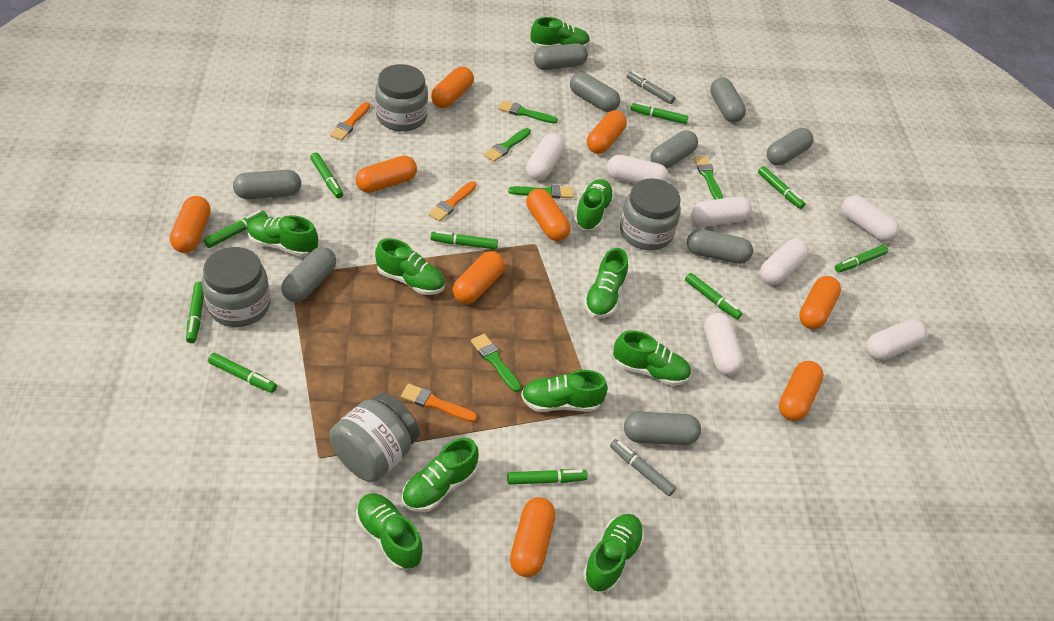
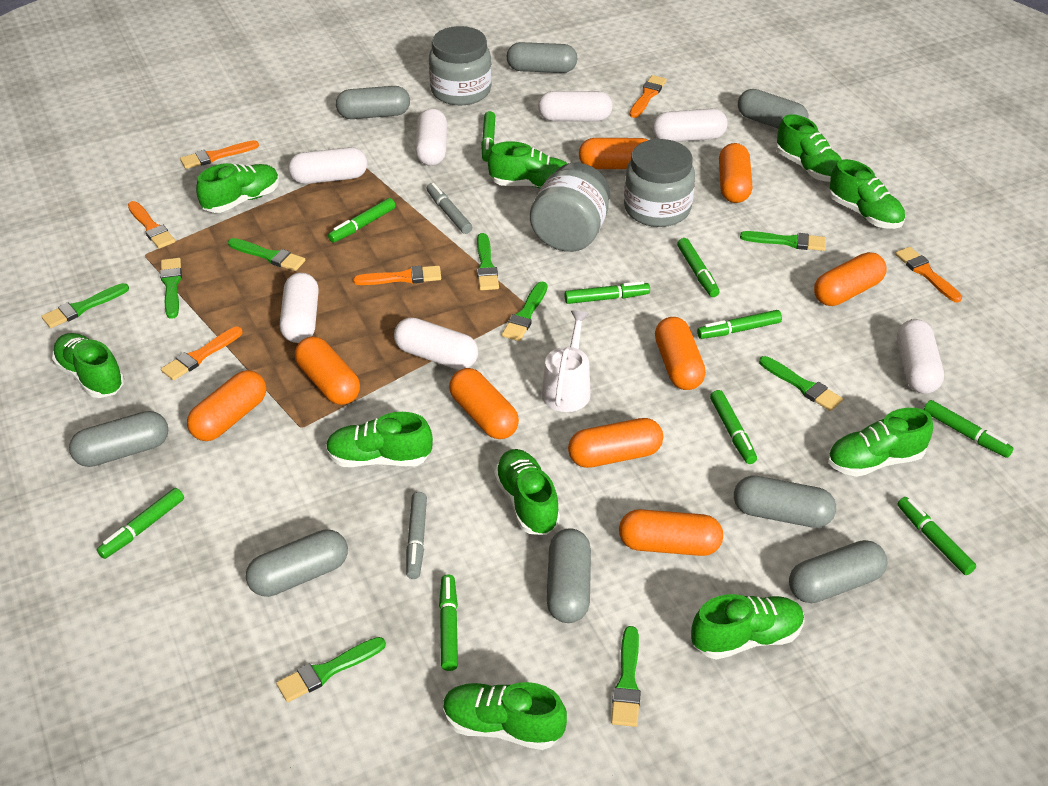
green brush: [471,334,521,392] [484,128,531,162] [498,100,558,124] [508,185,574,199] [694,156,723,200] = 5 -> [41,283,129,328] [160,258,182,319] [228,238,305,271] [276,637,386,702] [477,233,499,290] [502,281,547,341] [611,626,641,727] [740,231,826,251] [759,356,843,411] = 9
grey capsule: [233,170,301,199] [281,247,336,302] [534,43,588,70] [570,72,620,112] [624,412,701,445] [650,130,698,169] [687,229,753,264] [710,78,746,123] [767,128,813,166] = 9 -> [69,411,168,467] [246,529,348,597] [336,86,410,119] [507,42,577,73] [547,528,591,623] [734,476,836,528] [738,89,809,129] [789,540,888,603] = 8
grey jar: [202,247,271,327] [329,393,419,482] [375,64,428,132] [620,179,681,250] = 4 -> [429,26,492,105] [530,163,610,252] [624,139,695,227] = 3
orange brush: [330,102,370,141] [401,383,477,422] [428,181,477,222] = 3 -> [128,201,175,249] [161,327,243,380] [180,140,259,169] [353,266,441,285] [629,75,667,118] [895,247,962,302] = 6
white watering can: none = 0 -> [542,311,591,412] = 1

